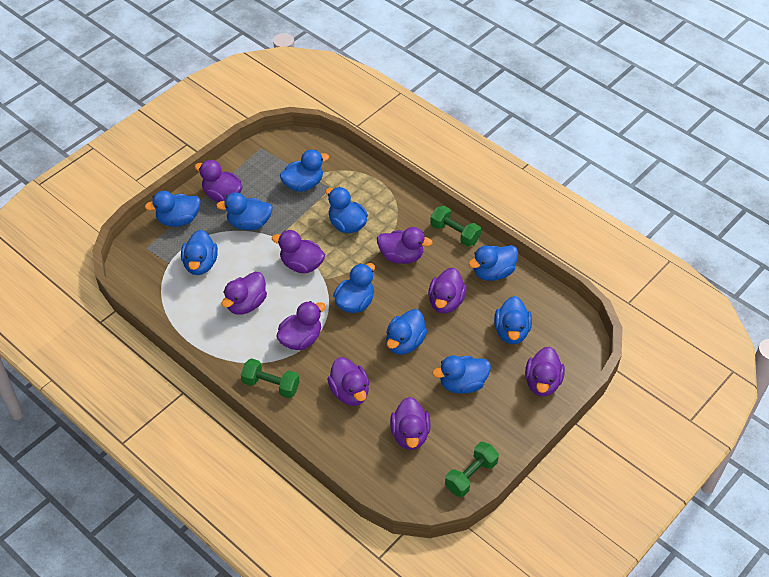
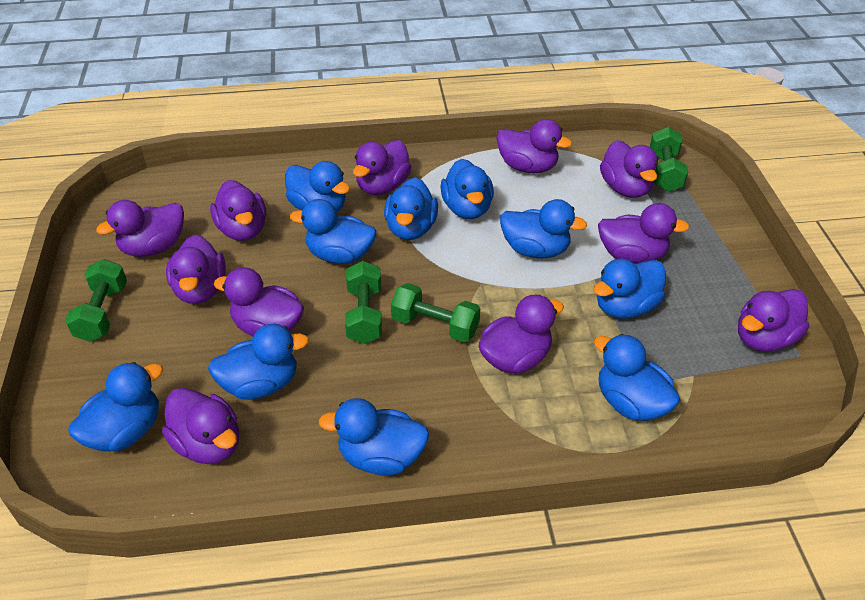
green dumbbell: [241,358,300,398] [430,206,481,247] [445,442,499,497] = 3 -> [65,259,127,342] [345,261,382,344] [391,283,480,342] [650,127,688,192] = 4
purple duck: [195,160,243,202] [222,272,267,315] [272,230,325,273] [277,301,326,350] [327,357,369,406] [377,227,433,264] [390,397,430,450] [428,268,467,314] [525,346,565,396] = 9 -> [96,200,184,257] [162,388,239,464] [166,235,226,304] [210,180,266,241] [214,267,304,337] [353,140,412,195] [478,295,564,373] [496,119,572,173] [598,203,689,264] [600,140,658,198] [738,289,809,352] = 11

